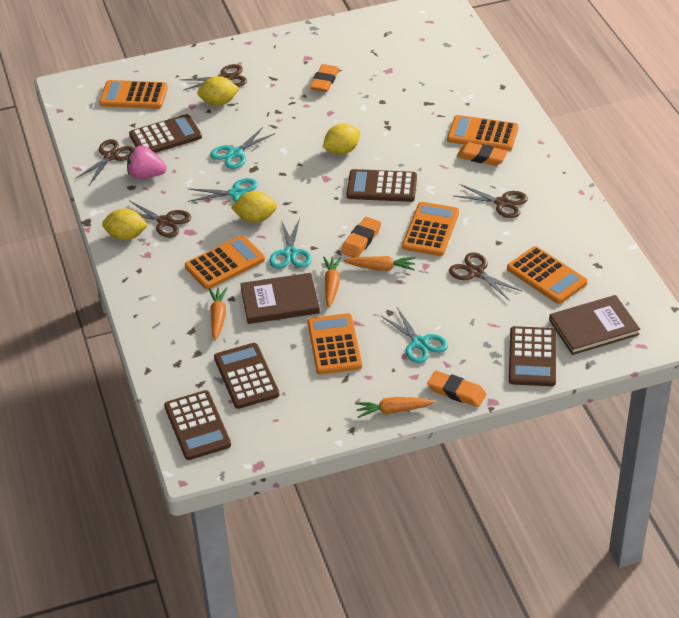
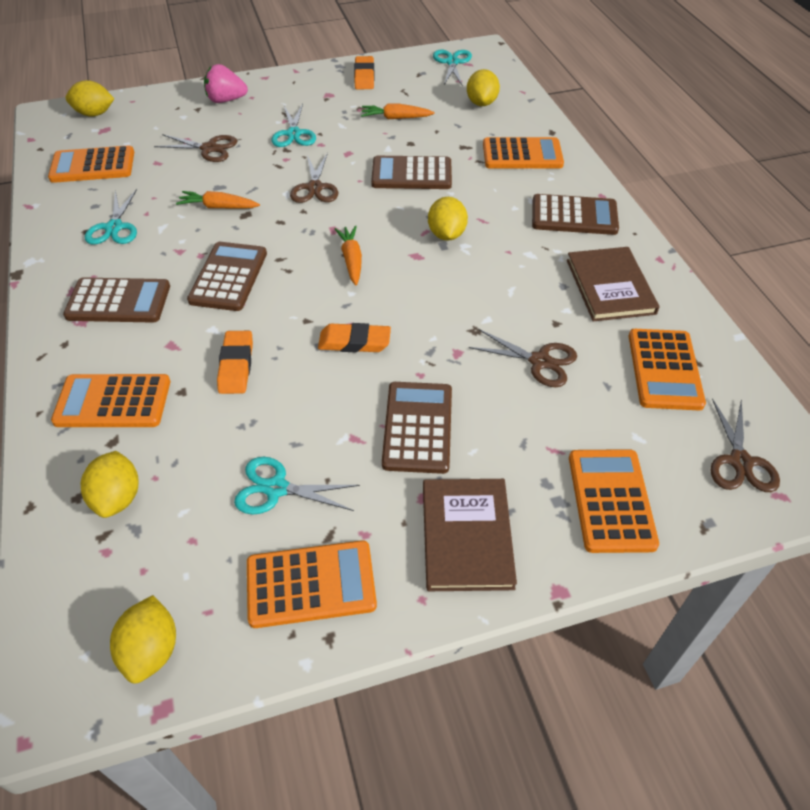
brown scissors: [75,139,134,185] [129,200,191,238] [181,64,247,91] [449,252,523,301] [453,184,528,218] = 5 -> [154,134,237,162] [290,153,338,203] [469,329,577,387] [711,398,780,492] = 4
orange carrot: [209,287,227,341] [323,257,342,308] [343,256,416,271] [355,397,435,418] = 4 -> [176,191,260,209] [334,225,362,286] [361,103,435,119] = 3
orange eraser: [310,64,339,92] [341,217,381,257] [427,371,486,407] [457,142,508,166] = 4 -> [217,331,253,394] [318,323,391,352] [354,56,375,89] = 3
yellow lemon: [102,208,148,240] [197,76,239,106] [231,191,277,223] [323,124,360,155] = 4 -> [66,80,114,117] [81,451,139,518] [110,595,176,684] [428,197,468,241] [467,69,500,106] = 5

